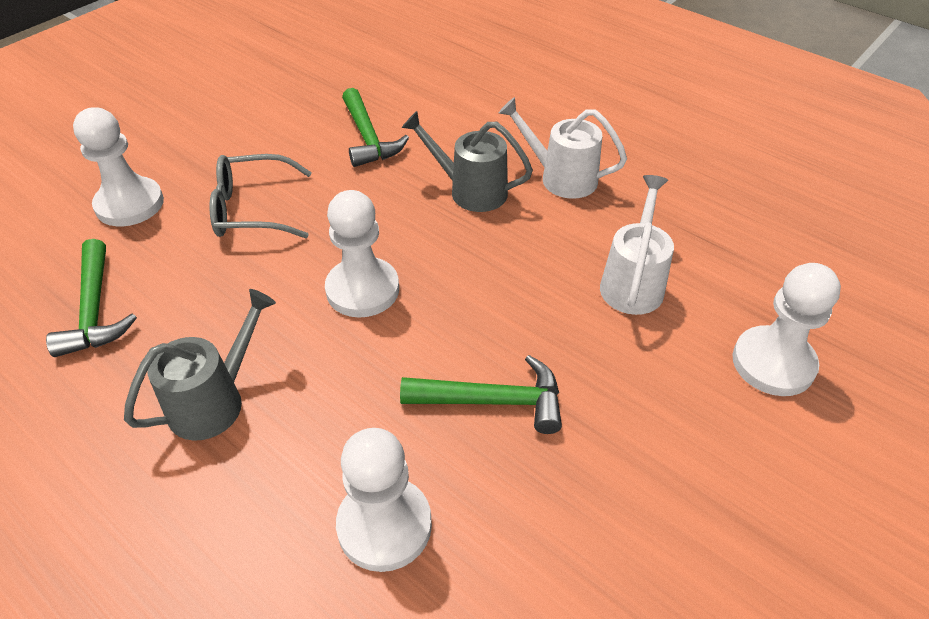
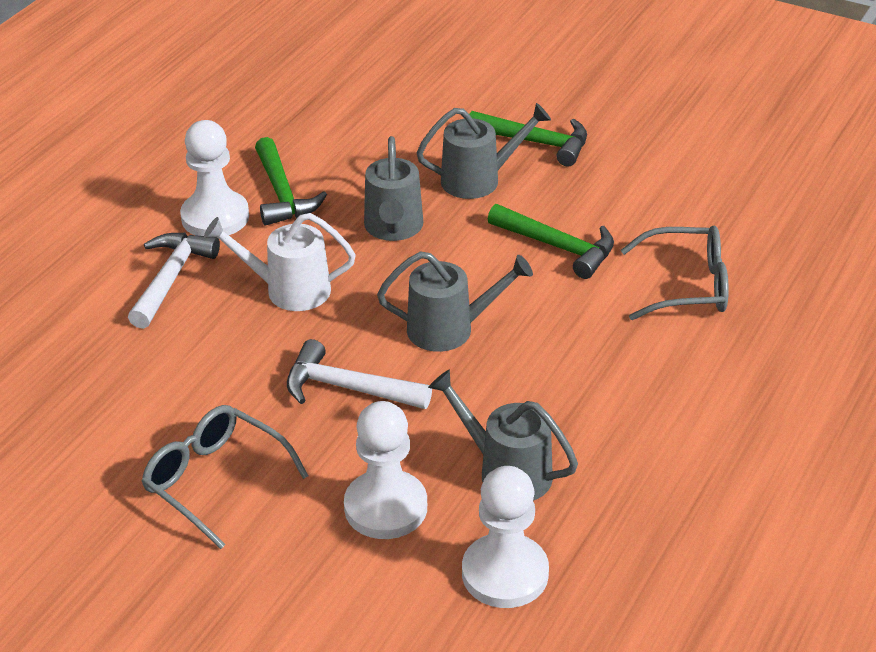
grey glasses: [209,154,312,238] = 1 -> [141,405,308,549] [621,226,729,320] = 2
grey watering can: [124,289,276,441] [402,111,533,212] = 2 -> [364,136,423,241] [377,251,533,352] [416,103,551,199] [428,369,578,501] = 4
white hammer: none = 0 -> [128,233,220,329] [287,339,432,409] = 2
white pawn: [73,107,164,226] [325,190,399,318] [336,428,432,572] [732,263,841,396] = 4 -> [180,120,249,238] [344,401,427,539] [462,466,549,608] = 3
white watering can: [499,97,627,199] [600,175,674,315] = 2 -> [204,213,356,311] = 1

